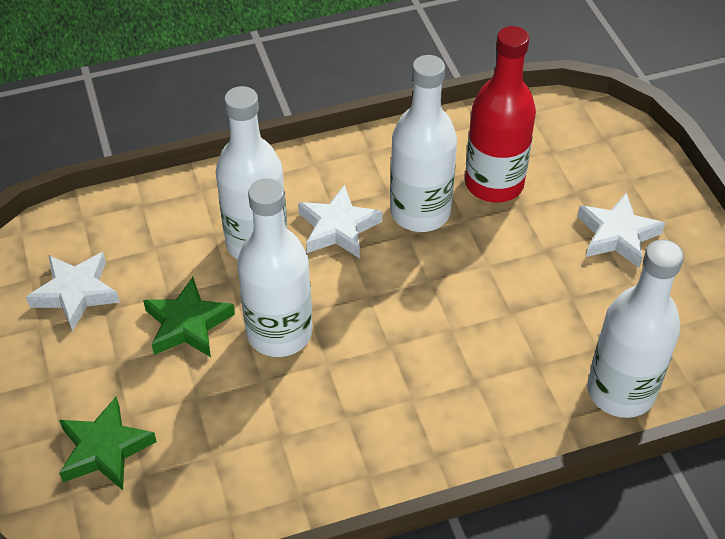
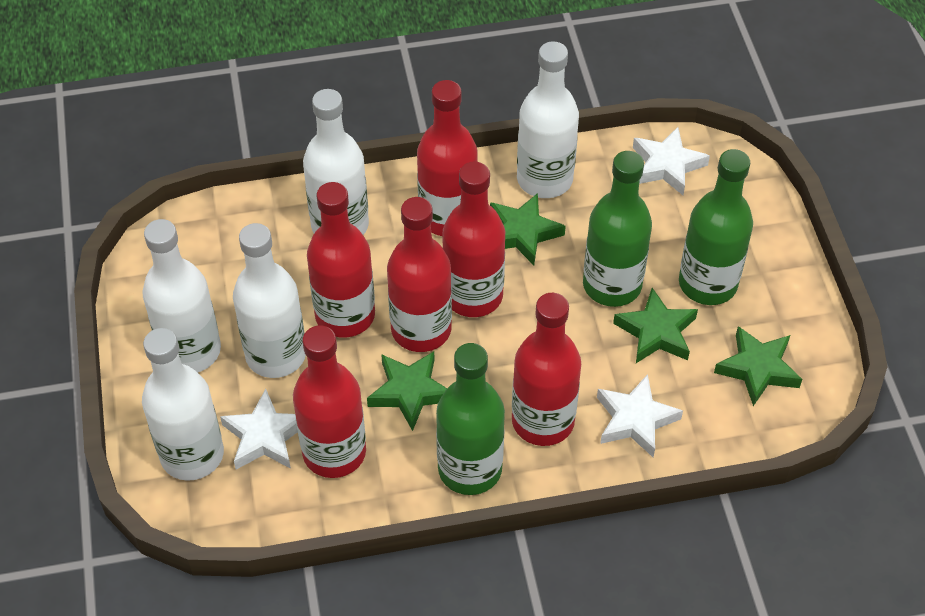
green bottle: none = 0 -> [436,343,505,495] [583,151,652,307] [679,149,753,305] = 3
green star: [59,397,157,490] [143,277,235,357] = 2 -> [367,351,447,431] [490,193,566,265] [613,288,698,363] [714,326,802,406] = 4
red bottle: [465,26,536,203] = 1 -> [293,325,366,478] [307,182,375,338] [387,197,452,352] [417,80,478,236] [442,161,505,317] [512,293,581,446] = 6
white bottle: [216,86,287,260] [237,178,312,357] [390,55,457,232] [587,239,684,418] = 4 -> [142,219,221,373] [142,328,224,481] [233,223,306,378] [303,89,369,235] [517,41,579,198] = 5

